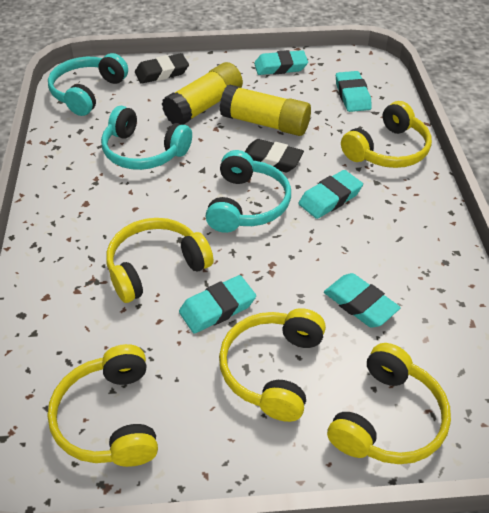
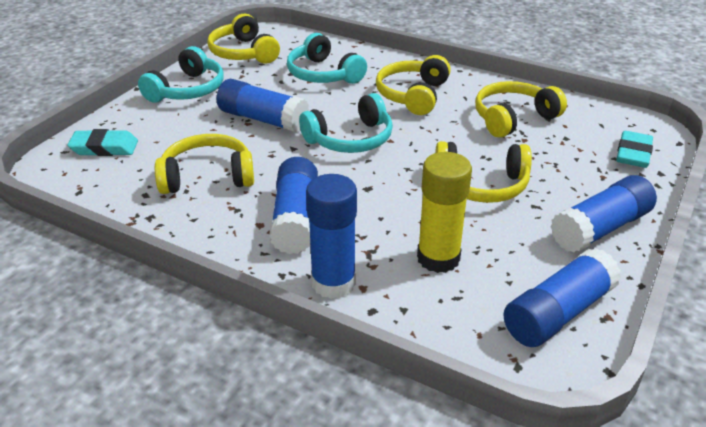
black eraser: [135,53,189,84] [245,139,304,172] = 2 -> none = 0
blue glue stick: none = 0 -> [217,79,309,133] [269,157,318,254] [306,174,357,299] [503,248,621,347] [550,175,657,253] = 5
turquoise eraser: [179,275,256,334] [254,50,308,75] [299,170,363,219] [324,273,401,327] [336,71,372,112] = 5 -> [67,129,138,156] [616,131,653,168] = 2
yellow glue stick: [162,62,243,125] [220,84,311,136] = 2 -> [417,152,472,273] = 1

